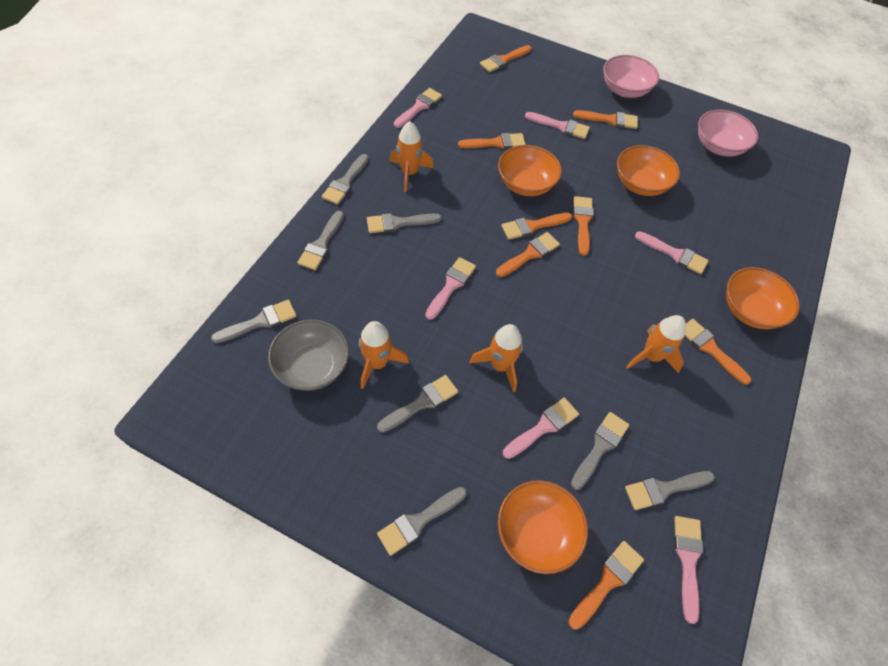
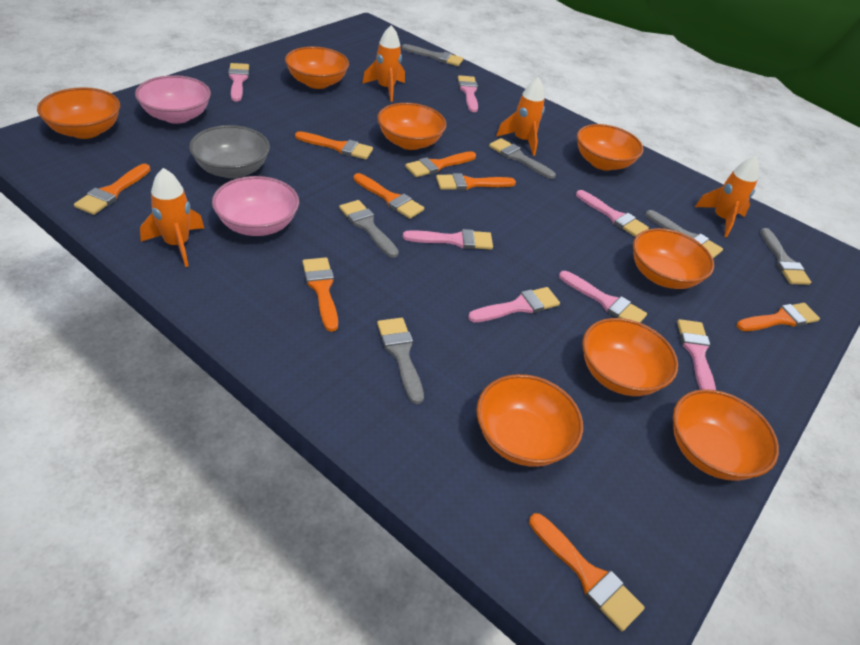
grey brush: [211,300,297,343] [297,211,344,270] [322,154,369,205] [367,213,442,233] [377,375,458,433] [377,487,467,556] [571,412,629,490] [625,471,715,510] = 8 -> [339,200,399,258] [377,318,424,404] [402,44,463,66] [489,138,556,179] [645,210,723,258] [760,228,811,285] = 6
orange bowl: [498,145,562,196] [498,480,588,574] [617,145,680,196] [726,267,800,329] = 4 -> [37,87,120,139] [285,46,349,89] [377,103,446,150] [476,374,583,467] [577,124,644,171] [582,318,678,396] [633,228,714,289] [673,389,779,481] = 8
pink brush: [394,88,442,128] [425,257,476,320] [503,398,579,459] [525,112,590,139] [635,231,709,274] [674,516,704,624] = 6 -> [228,63,249,102] [403,229,493,250] [458,75,478,112] [468,287,560,322] [559,271,647,322] [576,190,649,237] [677,319,716,390] = 7

